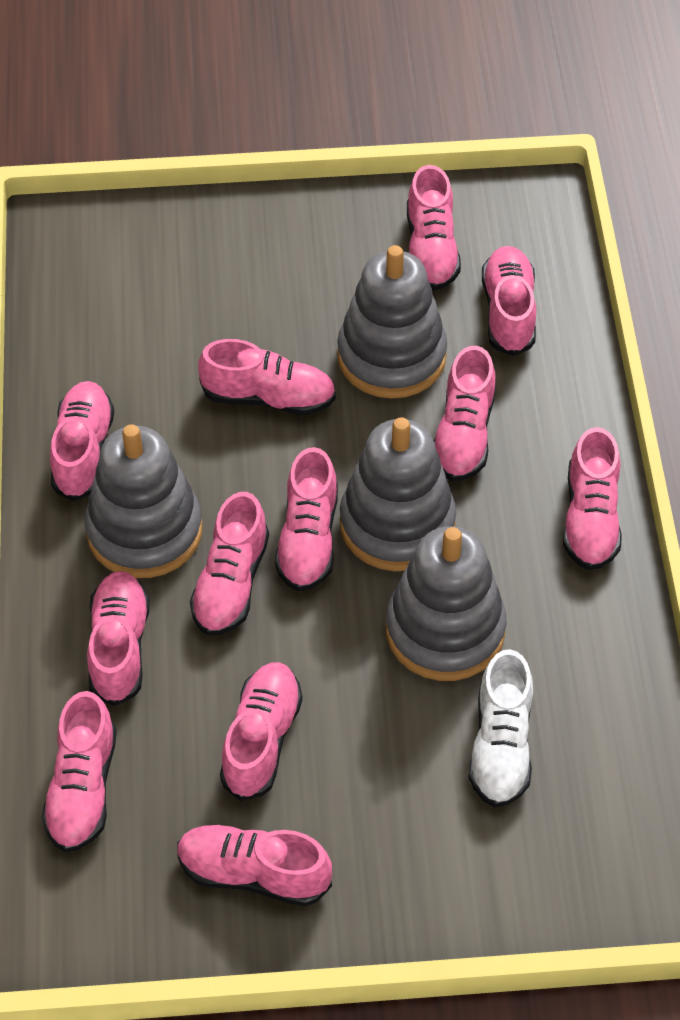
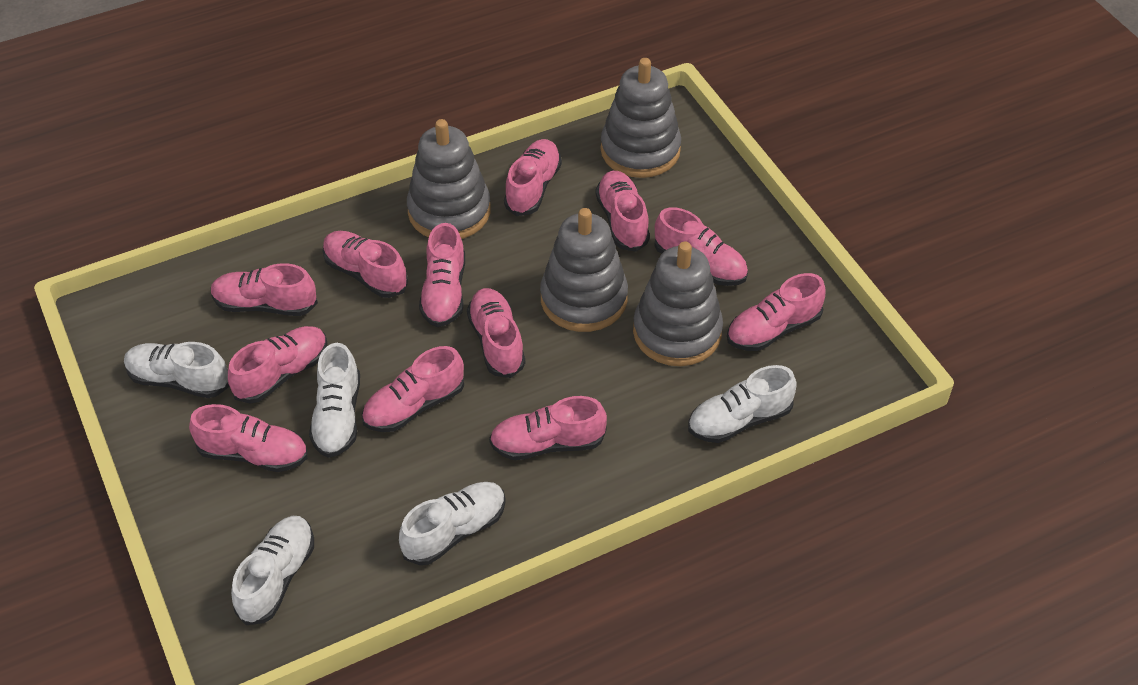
white shoe: [468,649,533,808] = 1 -> [124,342,230,398] [231,516,314,625] [309,343,360,458] [399,482,506,565] [688,365,797,443] = 5

